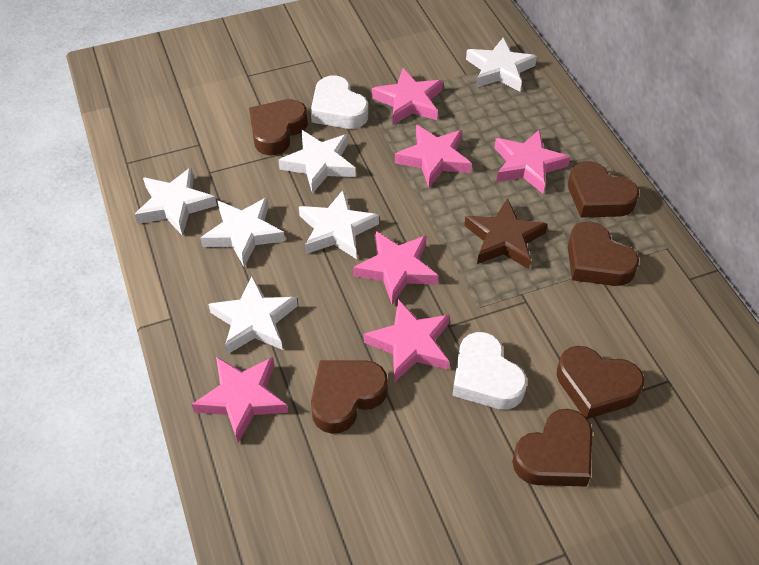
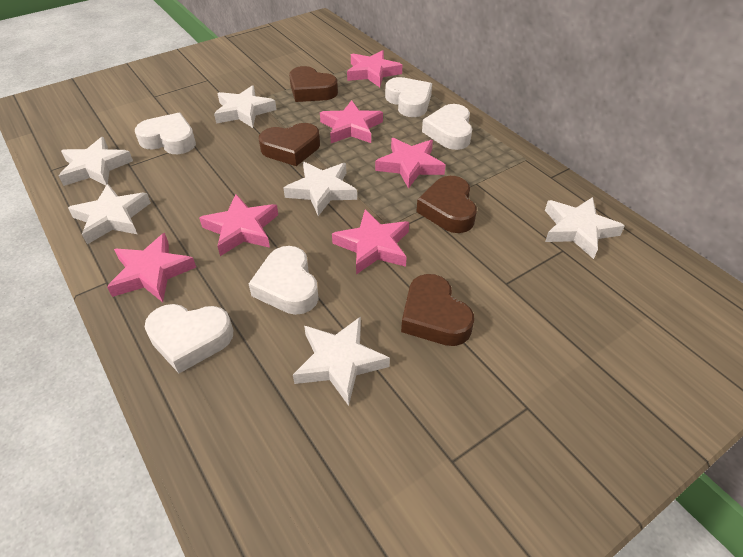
brown heart: [249,99,308,155] [311,361,388,434] [512,409,592,487] [557,346,644,419] [568,161,639,218] [568,221,639,286] = 6 -> [259,123,320,166] [289,66,338,102] [401,274,474,346] [416,176,477,233] = 4
brown star: [464,198,548,269] = 1 -> none = 0
white heart: [311,75,368,129] [452,332,527,410] = 2 -> [135,113,196,154] [145,304,233,373] [249,246,319,315] [385,77,432,117] [422,104,472,150] = 5

